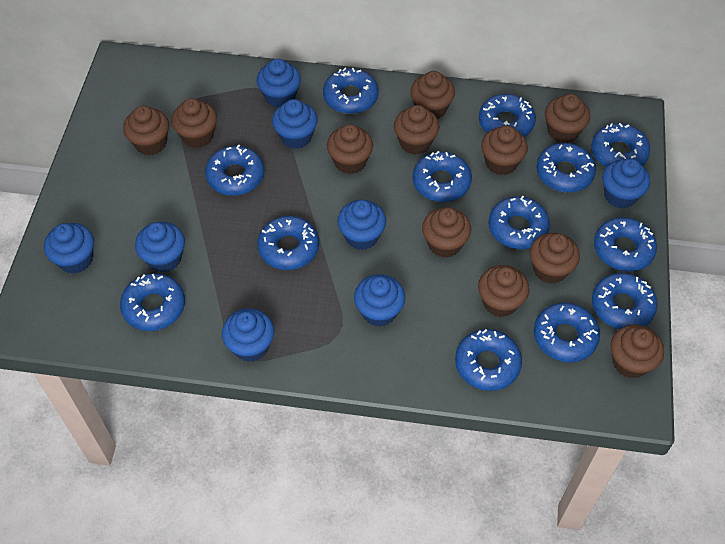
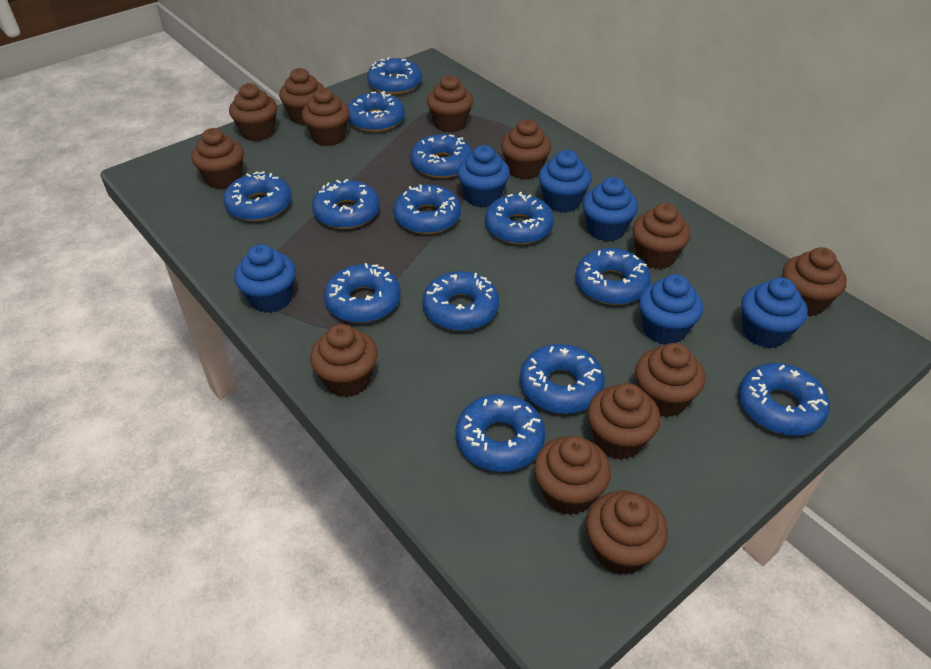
blue cupcake: [44,223,94,274] [135,222,185,273] [222,308,274,362] [257,59,301,108] [272,99,318,149] [337,200,386,250] [354,274,405,327] [602,158,650,209] = 8 -> [234,244,296,313] [457,145,510,208] [538,150,592,213] [582,177,638,242] [639,274,703,345] [742,277,808,348] = 6
brown cupcake: [123,106,169,155] [171,98,217,148] [327,124,373,174] [394,105,439,155] [410,71,455,119] [422,207,471,258] [478,265,529,317] [481,125,528,175] [530,233,580,284] [545,94,590,143] [611,325,664,378] = 11 -> [191,128,244,189] [229,83,277,141] [279,68,324,125] [302,88,350,146] [310,324,378,397] [427,75,473,132] [501,119,551,180] [534,436,611,515] [586,491,668,575] [588,383,661,460] [633,203,691,269] [635,343,705,417] [782,247,847,316] = 13

